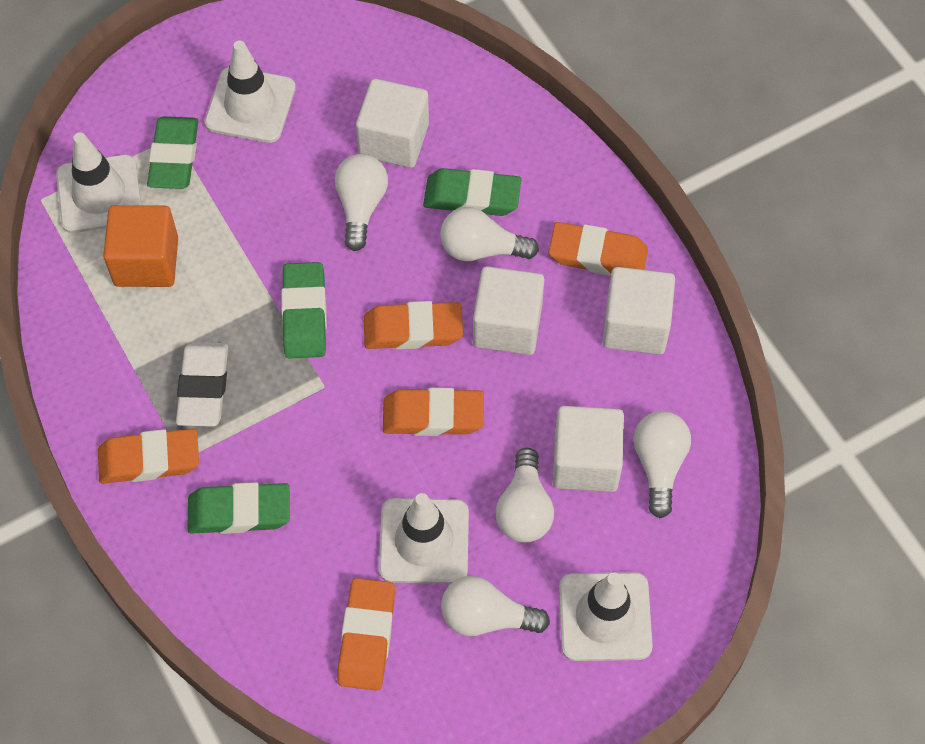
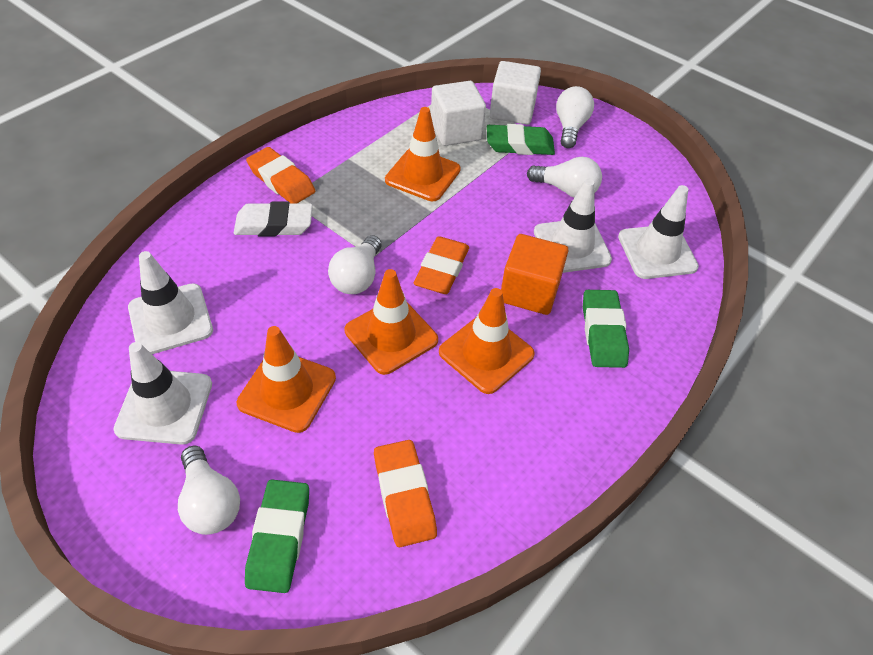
green eraser: [147,116,199,189] [187,482,290,534] [281,262,327,358] [423,168,521,216] = 4 -> [245,480,309,593] [487,124,555,155] [583,290,629,368] = 3
orange eraser: [98,429,199,484] [337,578,395,691] [364,301,463,350] [383,388,484,436] [549,222,648,276] = 5 -> [246,147,315,203] [374,440,437,547] [414,236,469,294] = 3
orange traffic cone: none = 0 -> [236,326,336,433] [345,269,438,375] [385,107,461,201] [439,288,535,394] = 4
white cube: [356,79,429,168] [473,266,544,355] [553,406,624,492] [603,267,675,354] = 4 -> [431,81,486,146] [490,61,541,125] = 2
white light bulb: [335,154,388,251] [440,207,539,261] [441,576,550,636] [496,448,554,543] [633,411,691,518] = 5 -> [178,446,240,535] [328,235,382,294] [527,157,602,198] [556,86,594,148] = 4

